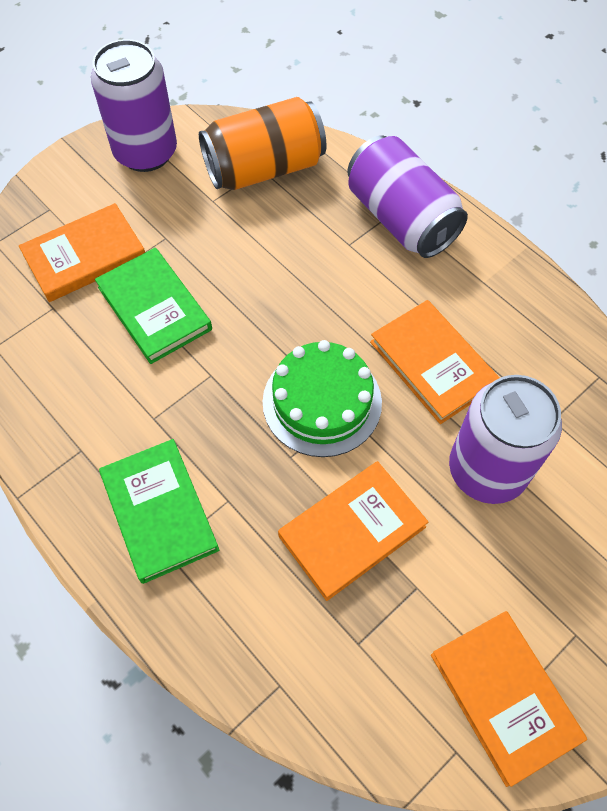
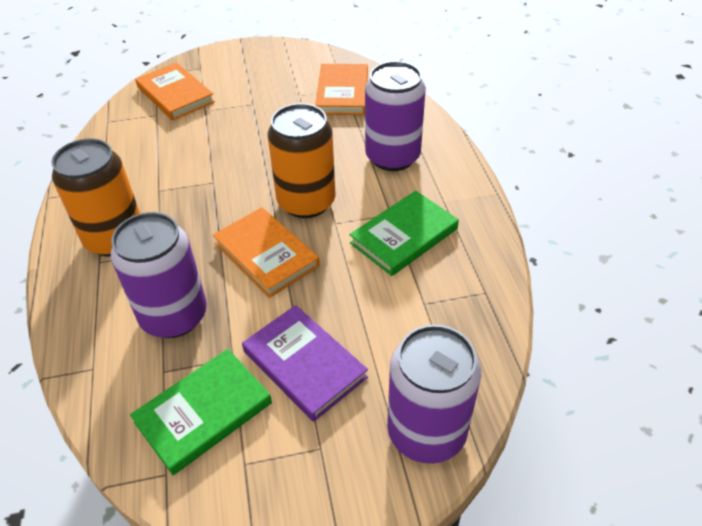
green cake: [263,340,382,457] = 1 -> none = 0
orange book: [19,203,145,302] [278,461,428,601] [370,300,500,424] [431,611,587,787] = 4 -> [135,62,215,121] [213,207,320,298] [315,64,368,115] = 3
orange can: [199,97,327,190] = 1 -> [51,138,140,256] [267,103,335,218] = 2
purple book: none = 0 -> [242,305,368,422] = 1

